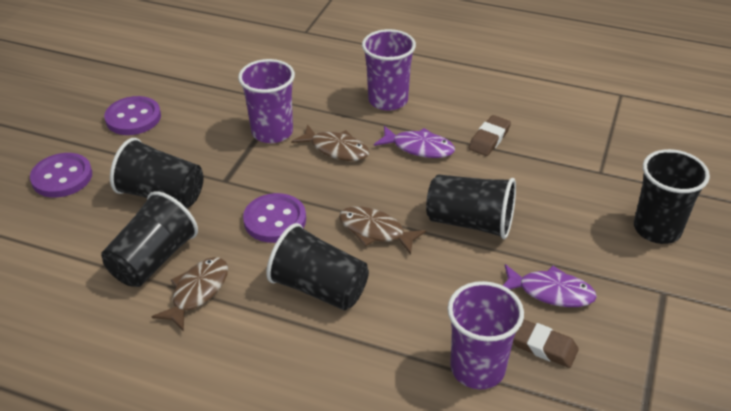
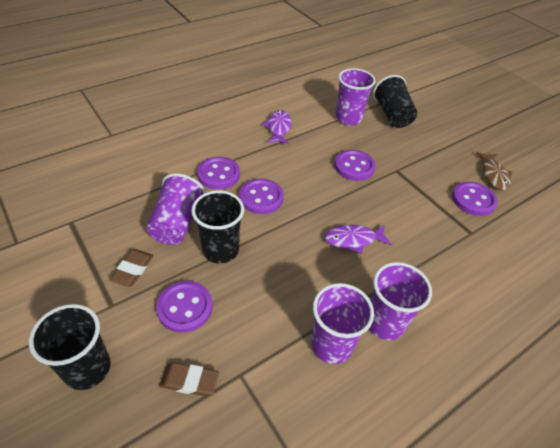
black cup: [101,191,198,287] [110,138,204,208] [266,223,369,310] [426,174,516,239] [634,149,710,244] = 5 -> [29,304,111,390] [192,191,244,264] [373,75,417,128] = 3
brown fish: [151,257,228,332] [291,124,370,161] [339,206,426,255] = 3 -> [476,152,512,190] = 1
purple button: [30,153,92,197] [104,96,161,135] [243,193,306,243] = 3 -> [156,281,212,333] [197,157,240,190] [240,179,284,214] [334,150,376,181] [452,182,498,216] = 5
purple cup: [238,59,295,143] [362,29,416,111] [447,281,524,389] = 3 -> [147,174,206,245] [311,283,374,364] [335,68,376,125] [369,262,432,340] = 4

